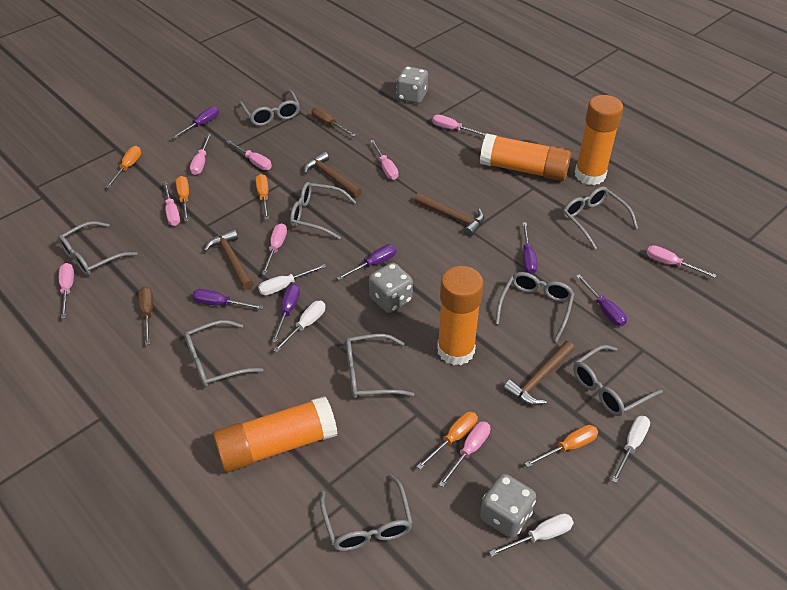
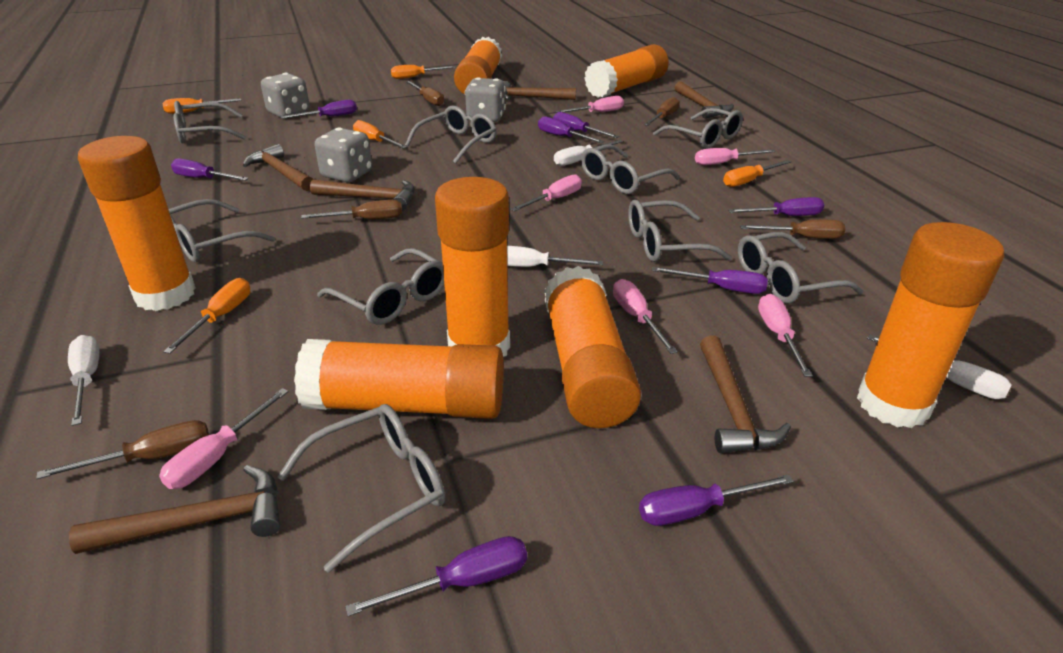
brown hammer: [204,229,254,290] [304,151,362,198] [414,193,484,237] [503,341,575,406] = 4 -> [69,465,280,554] [243,144,313,191] [310,179,415,210] [504,81,576,100] [674,81,734,119] [700,335,791,453] = 6
brown screwdriver: [138,286,153,345] [311,108,355,137] = 2 -> [36,420,209,479] [301,200,402,219] [406,81,444,106] [644,97,680,126] [740,220,845,239] = 5
orange glue stick: [213,396,338,472] [437,266,484,366] [480,134,571,181] [575,95,623,185] = 4 -> [78,136,196,311] [294,339,504,419] [435,177,510,357] [454,37,502,94] [544,266,641,428] [584,44,669,98] [857,222,1004,428] = 7
pink screwdriver: [59,263,74,319] [163,181,180,226] [190,133,211,175] [227,140,272,170] [262,223,287,275] [370,140,398,180] [432,114,486,136] [439,421,490,487] [646,245,717,278] = 9 -> [159,388,289,489] [511,174,582,211] [556,96,624,113] [613,279,678,354] [695,148,776,165] [758,294,813,377] = 6
purple screwdriver: [172,107,219,139] [192,289,264,309] [272,284,300,342] [337,244,396,280] [522,223,538,274] [576,274,627,326] = 6 -> [171,158,249,181] [281,100,357,119] [345,536,527,616] [538,116,604,143] [553,112,619,138] [639,474,794,526] [651,267,768,294] [728,197,824,216] = 8

